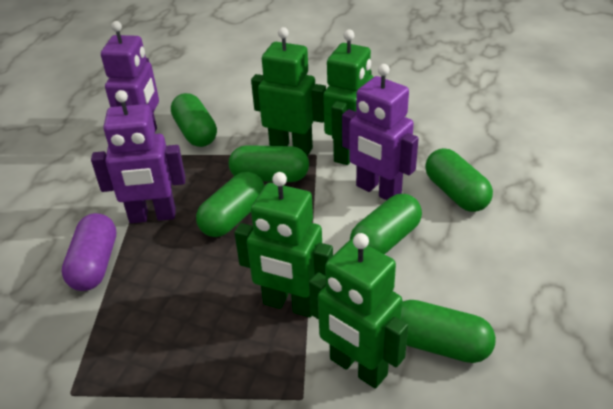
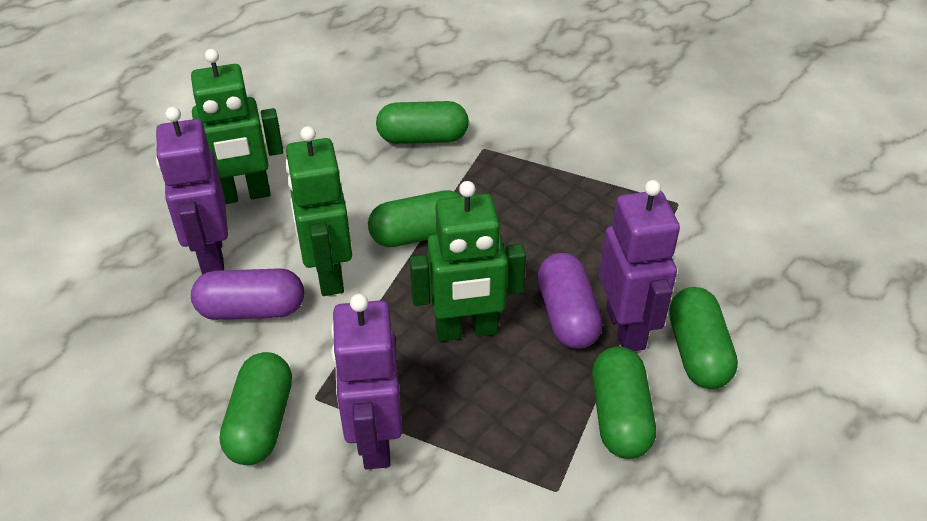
green capsule: [171,93,217,147] [196,172,264,237] [229,145,309,182] [350,194,422,254] [401,300,496,363] [425,148,493,212] = 6 -> [220,352,292,465] [368,190,461,247] [376,101,469,144] [592,346,656,459] [669,287,738,389] = 5
green robot: [234,172,333,318] [251,27,326,156] [309,233,408,388] [323,30,373,165] = 4 -> [191,49,284,204] [285,126,352,296] [409,181,526,341] = 3
purple capsule: [62,213,116,291] = 1 -> [191,268,304,320] [538,253,603,349] = 2

